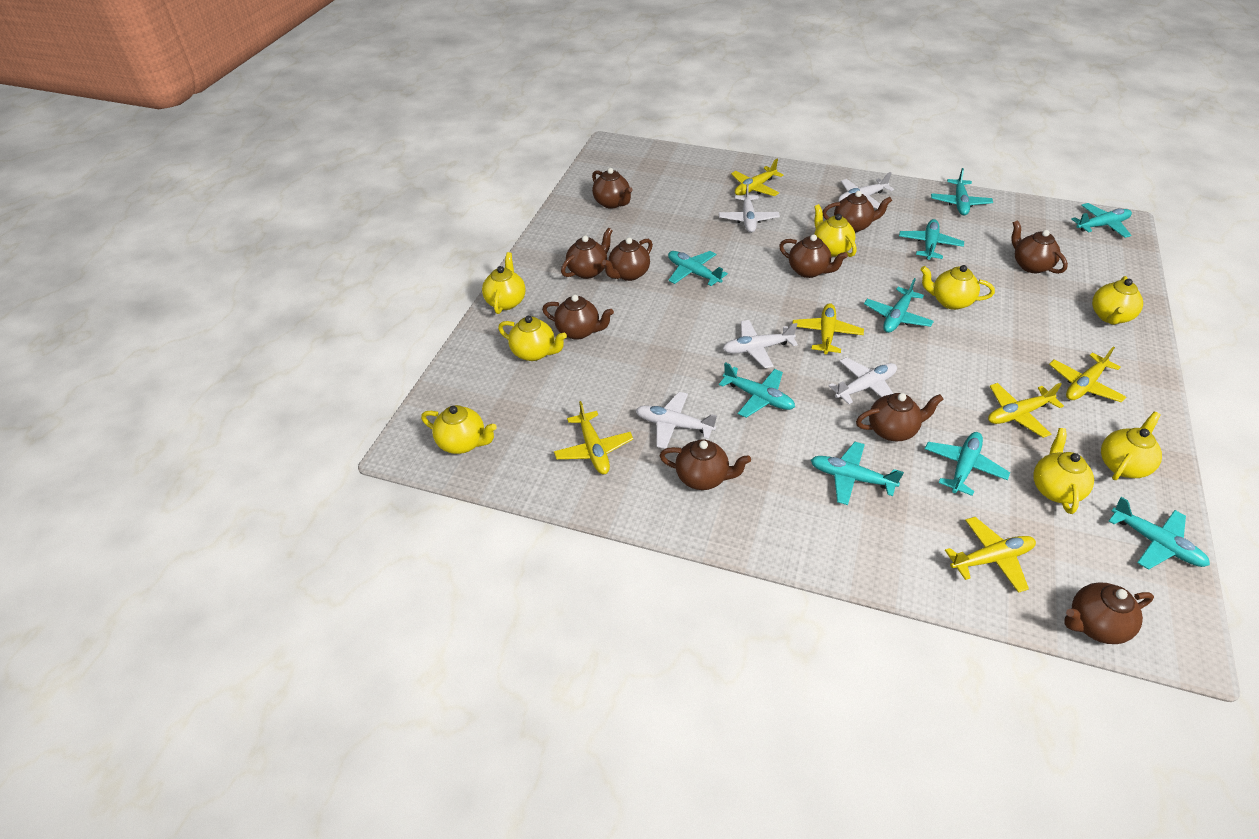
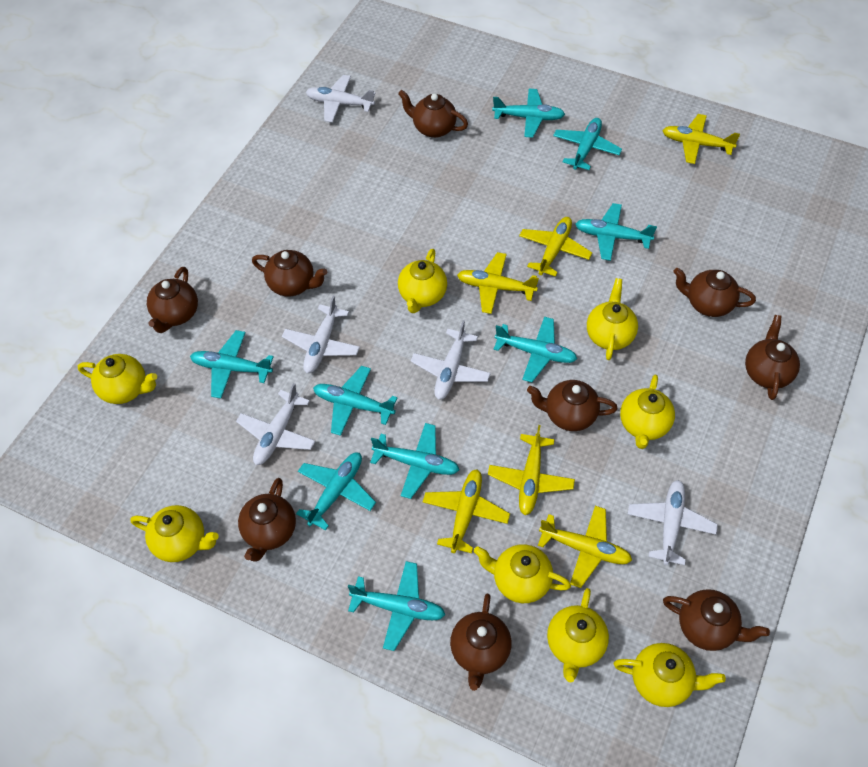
brown teapot: [542,295,614,340] [561,228,613,279] [592,168,633,209] [602,237,653,281] [659,439,751,490] [779,234,848,278] [823,191,892,233] [856,393,944,441] [1011,220,1068,274] [1064,583,1154,644] = 10 -> [147,267,198,333] [238,478,296,562] [252,250,327,296] [398,90,468,138] [450,594,511,691] [527,380,618,431] [663,589,770,651] [673,268,756,317] [745,315,800,400] = 9

